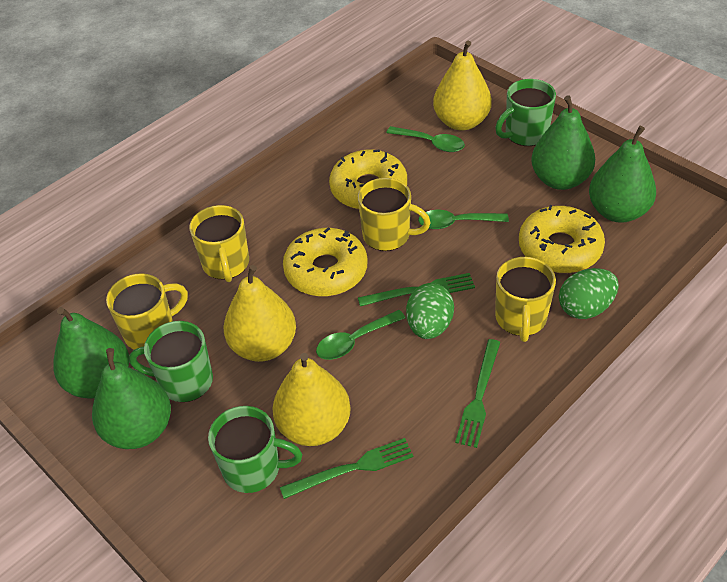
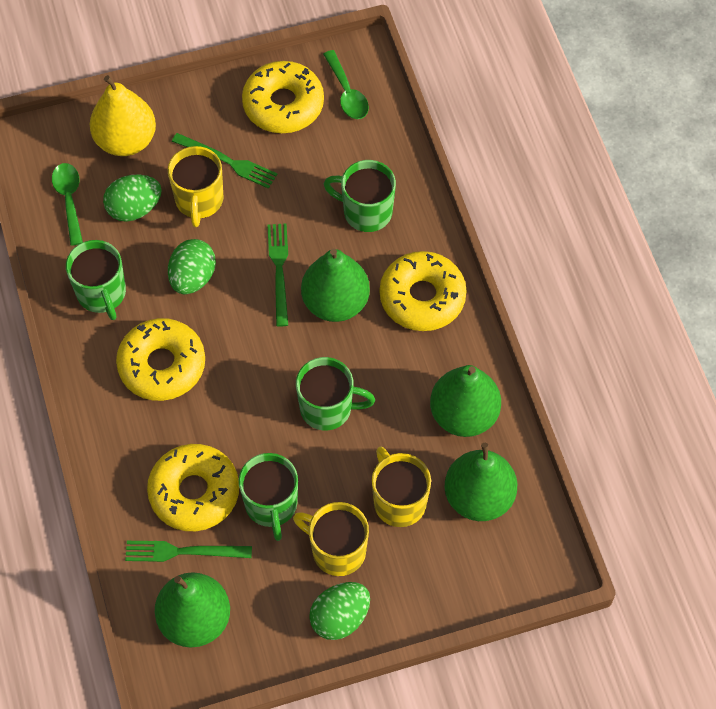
green egg: [406,283,454,339] [559,268,619,319] = 2 -> [103,174,162,222] [168,239,216,295] [309,582,370,640] = 3
green mug: [129,321,213,402] [208,406,302,493] [495,79,556,146] = 3 -> [66,240,126,320] [239,453,298,541] [296,357,375,430] [324,160,396,232] = 4
green spoon: [316,310,405,360] [386,126,465,152] [418,210,509,229] = 3 -> [52,163,83,246] [323,50,369,119] = 2
yellow donut: [283,227,368,297] [329,150,407,209] [519,205,605,273] = 3 -> [116,318,205,401] [147,444,239,531] [242,61,324,133] [380,251,467,331] = 4
yellow mug: [106,273,188,350] [190,205,249,282] [358,178,431,251] [495,257,556,342] = 4 -> [168,146,224,227] [293,502,369,576] [372,446,431,527] = 3
yellow pear: [224,265,296,362] [273,353,351,446] [433,41,492,131] = 3 -> [90,75,156,156] = 1

